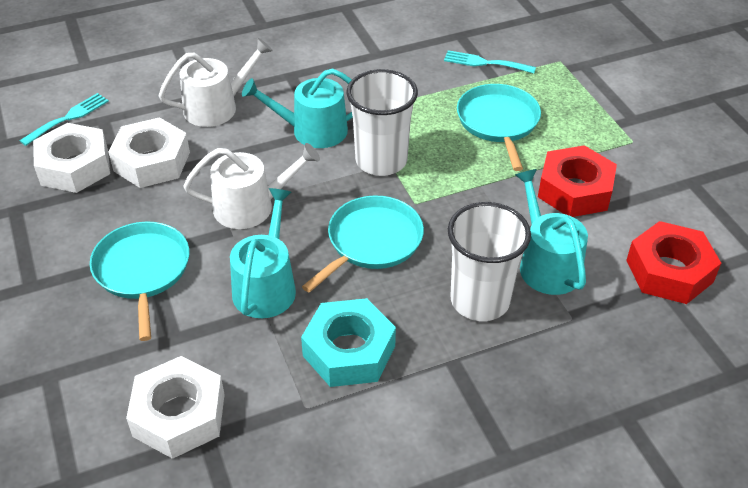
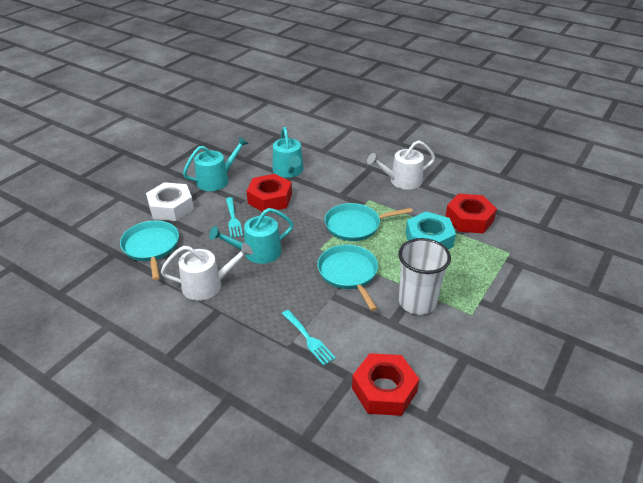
red nut: [538,145,617,217] [626,221,721,304] = 2 -> [247,174,292,212] [352,353,419,416] [445,194,497,234] = 3
white cup: [347,69,418,176] [448,202,531,321] = 2 -> [398,238,451,315] = 1
white nut: [33,123,110,193] [108,117,190,188] [126,356,225,459] = 3 -> [146,182,194,221] = 1

